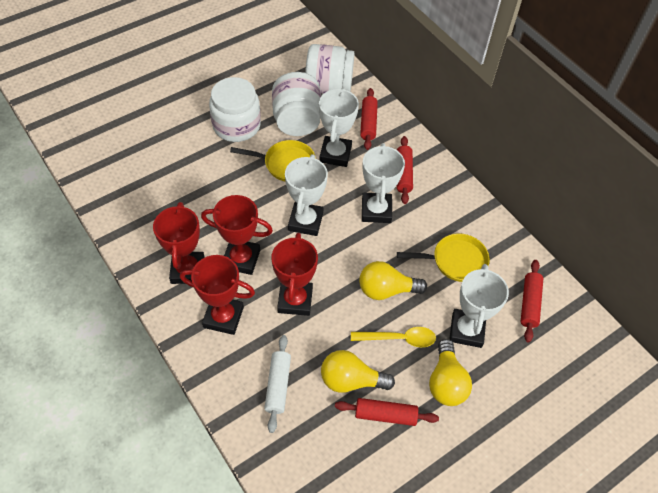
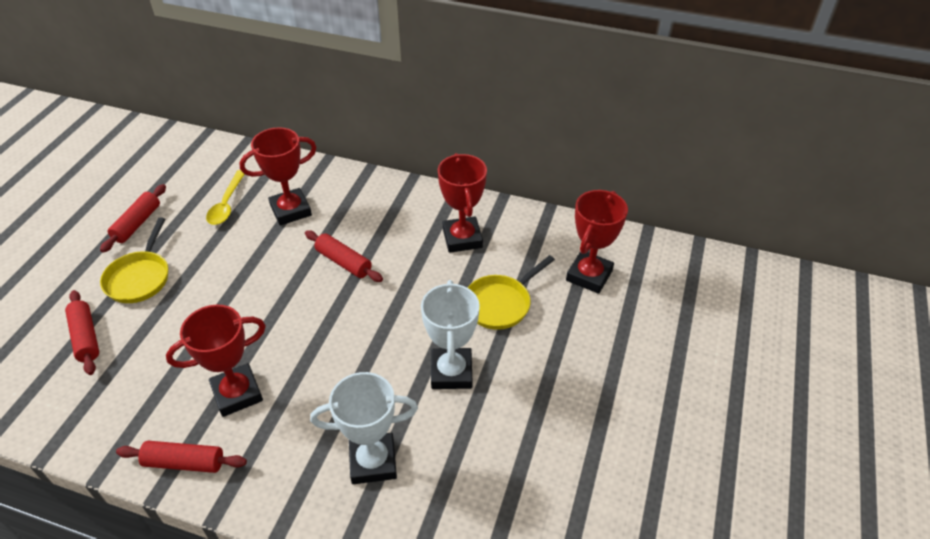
white jar: [209,77,261,142] [272,72,321,136] [305,44,354,94] = 3 -> none = 0
white rolling pin: [264,335,291,433] = 1 -> none = 0
white trophy: [285,154,328,236] [319,87,359,167] [362,143,405,223] [449,264,509,348] = 4 -> [310,372,418,484] [421,280,480,389] = 2
yellow light bulb: [321,350,395,393] [359,261,427,300] [429,339,472,406] = 3 -> none = 0

